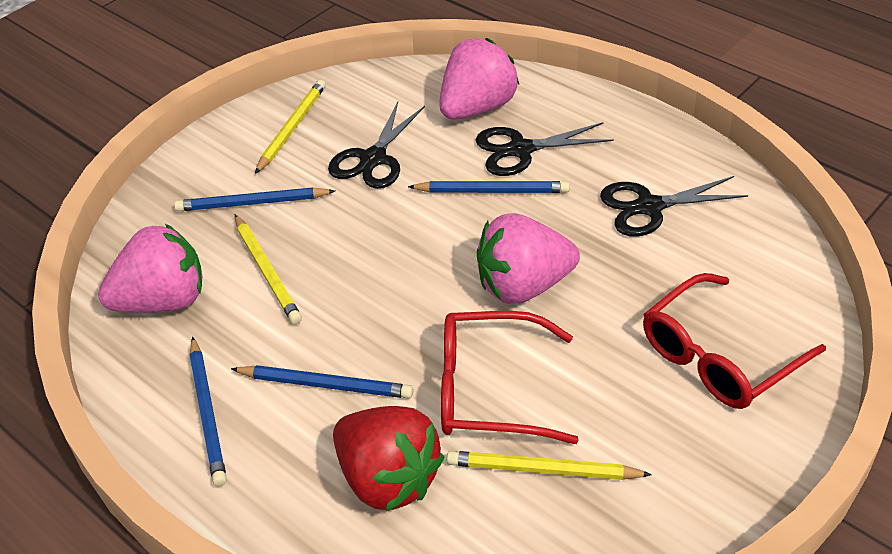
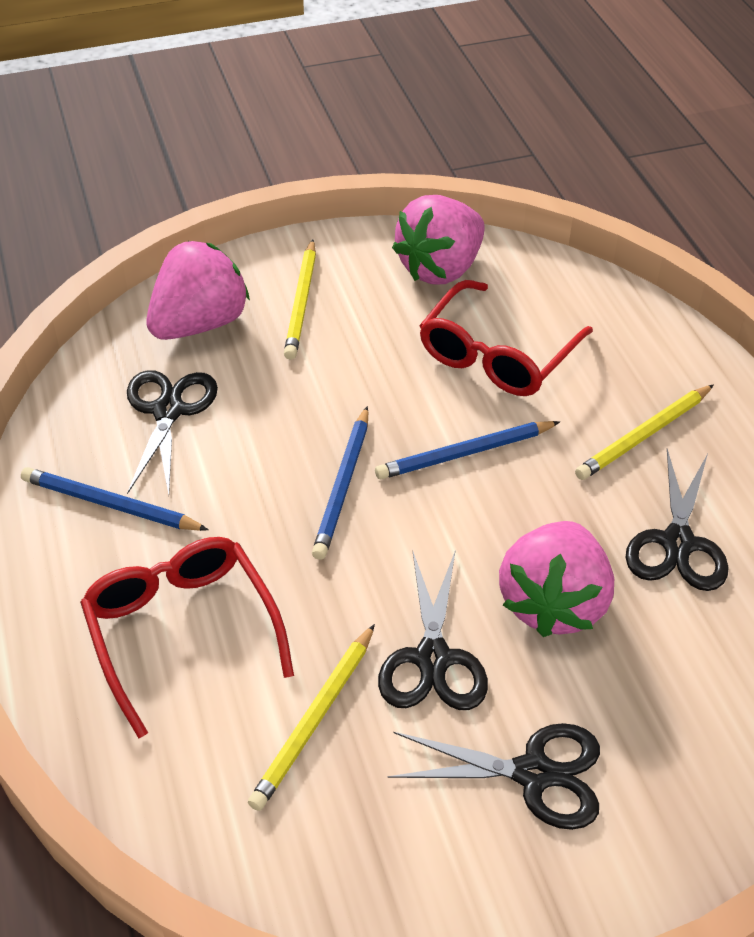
black scissors: [328,102,425,189] [476,122,614,176] [600,176,748,237] = 3 -> [127,370,218,495] [378,550,488,710] [388,723,600,830] [625,449,729,591] = 4
blue pencil: [174,187,335,211] [190,337,227,487] [231,365,413,399] [408,181,570,193] = 4 -> [21,467,209,531] [312,406,368,560] [375,421,560,479] = 3
red strawberry: [333,406,444,511] = 1 -> none = 0

